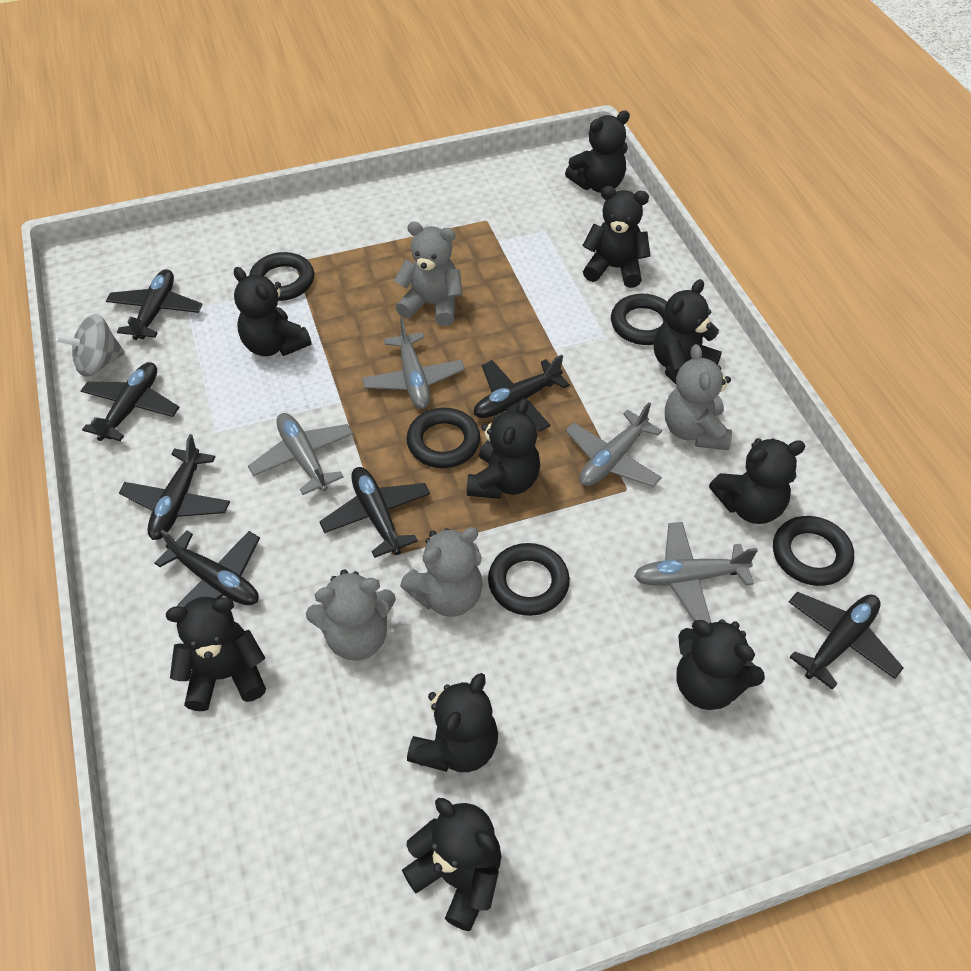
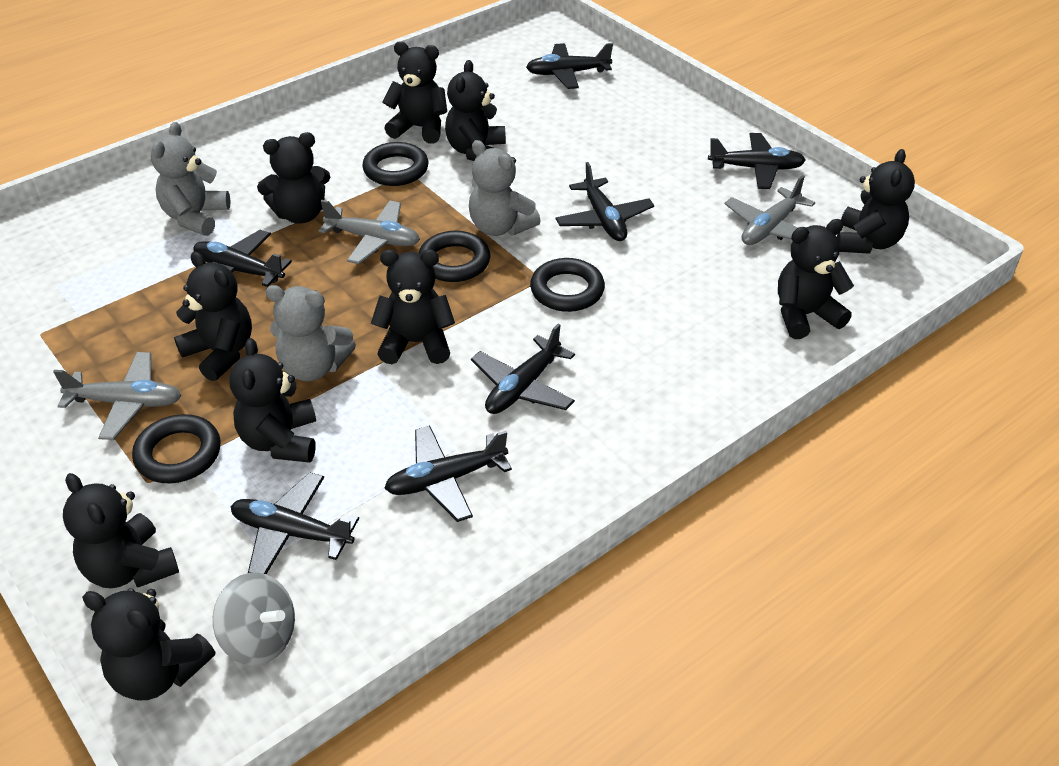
black ring: [249,252,314,301] [406,408,480,468] [488,543,570,616] [611,294,667,345] [773,516,854,586] = 5 -> [132,414,221,483] [362,142,428,186] [419,231,490,282] [530,258,605,312] = 4
grey plane: [248,413,353,495] [362,318,465,409] [566,402,662,487] [634,522,758,623] = 4 -> [53,352,182,440] [319,200,420,264] [724,175,815,245] = 3
grey teddy bear: [306,569,396,661] [394,222,463,326] [400,527,483,617] [665,344,732,450] = 4 -> [151,122,230,236] [265,285,356,381] [469,140,541,236] = 3

